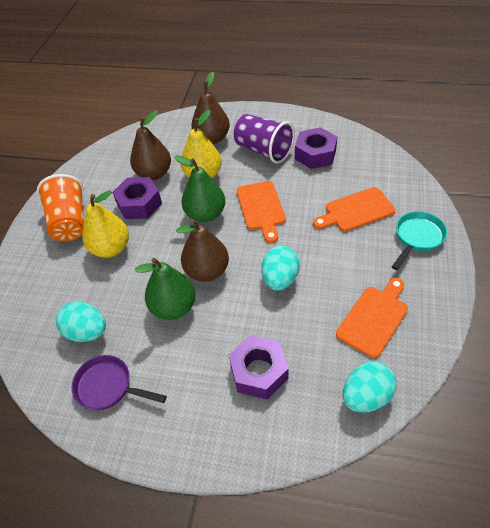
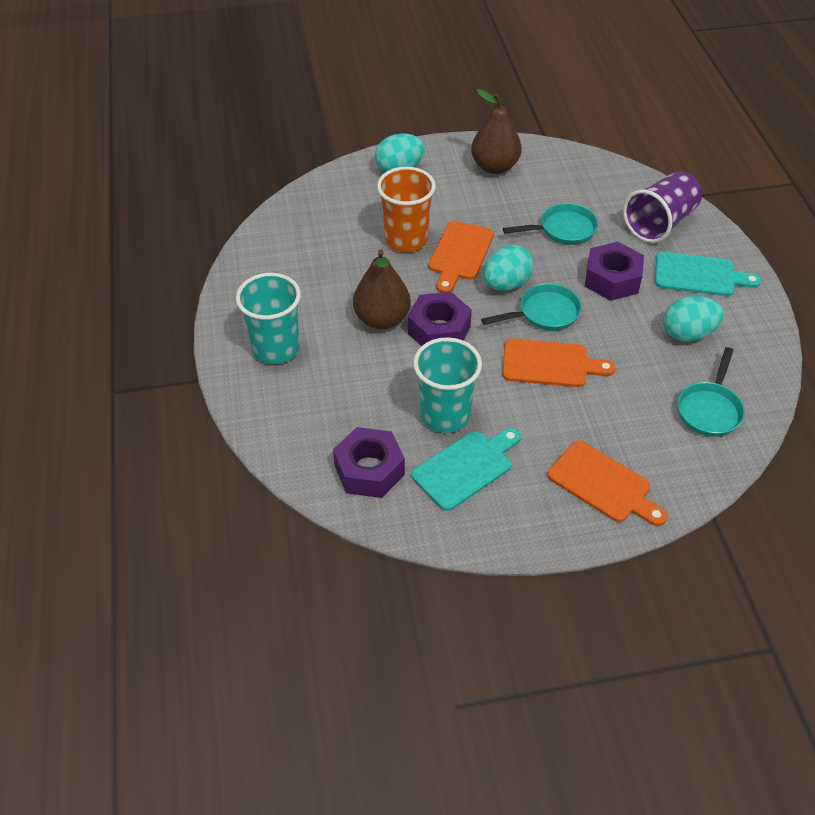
brown pear: [130,110,171,180] [176,219,229,282] [191,72,230,144] = 3 -> [353,249,411,329] [471,89,522,174] = 2
green pear: [135,258,195,320] [174,155,225,222] = 2 -> none = 0
purple pan: [72,355,167,410] = 1 -> none = 0
turquoise cup: none = 0 -> [236,273,301,364] [413,337,482,433] = 2
turquoise cutting board: none = 0 -> [412,428,521,511] [655,252,761,296] = 2
turquoise pan: [392,211,447,270] = 1 -> [481,283,582,331] [503,203,598,245] [677,347,745,437] = 3
yellow pear: [82,190,129,258] [181,110,222,179] = 2 -> none = 0

